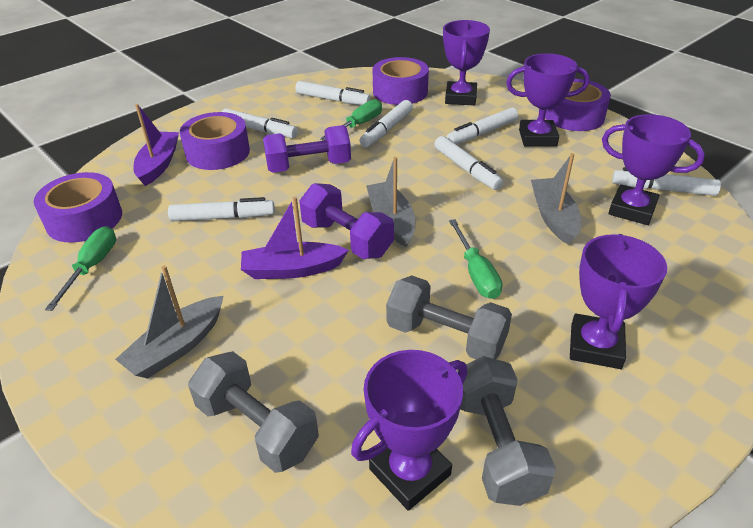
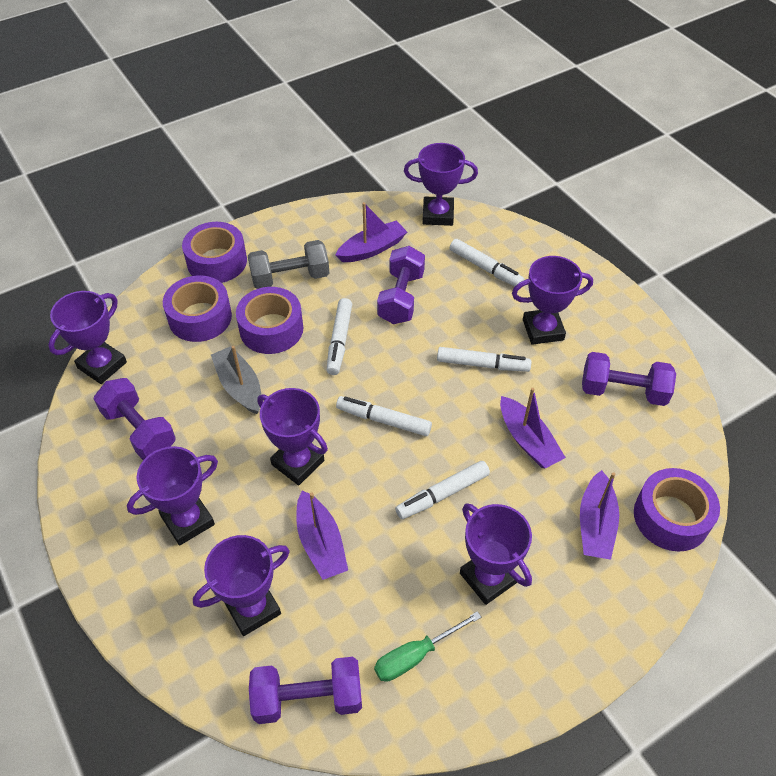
green screwdriver: [45,227,116,311] [320,99,382,141] [449,219,502,299] = 3 -> [374,611,481,682] = 1
grey boat: [115,266,223,379] [366,157,415,247] [531,153,581,245] = 3 -> [211,346,261,414] = 1
grey dumbbell: [188,351,319,473] [386,275,512,359] [457,356,556,506] = 3 -> [248,240,329,289] = 1
purple boat: [133,104,179,186] [241,197,349,279] = 2 -> [296,490,348,580] [335,202,407,262] [500,388,566,468] [580,470,619,560] = 4
purple dumbbell: [263,125,351,173] [299,183,394,259] = 2 -> [94,378,176,460] [249,657,362,724] [377,246,425,324] [582,352,676,406] = 4
purple trophy: [351,350,467,511] [443,20,490,106] [506,53,590,146] [570,234,667,369] [602,114,705,225] = 5 -> [48,291,127,384] [127,446,218,546] [193,535,290,636] [257,388,328,485] [404,143,478,226] [460,503,532,605] [512,256,593,345] = 7
white marker: [168,197,275,221] [222,108,298,138] [295,81,371,105] [359,100,413,147] [434,136,503,190] [446,108,518,144] [612,167,721,196] = 7 -> [327,298,352,375] [336,396,432,436] [395,461,490,519] [437,347,532,372] [450,239,525,287] = 5

